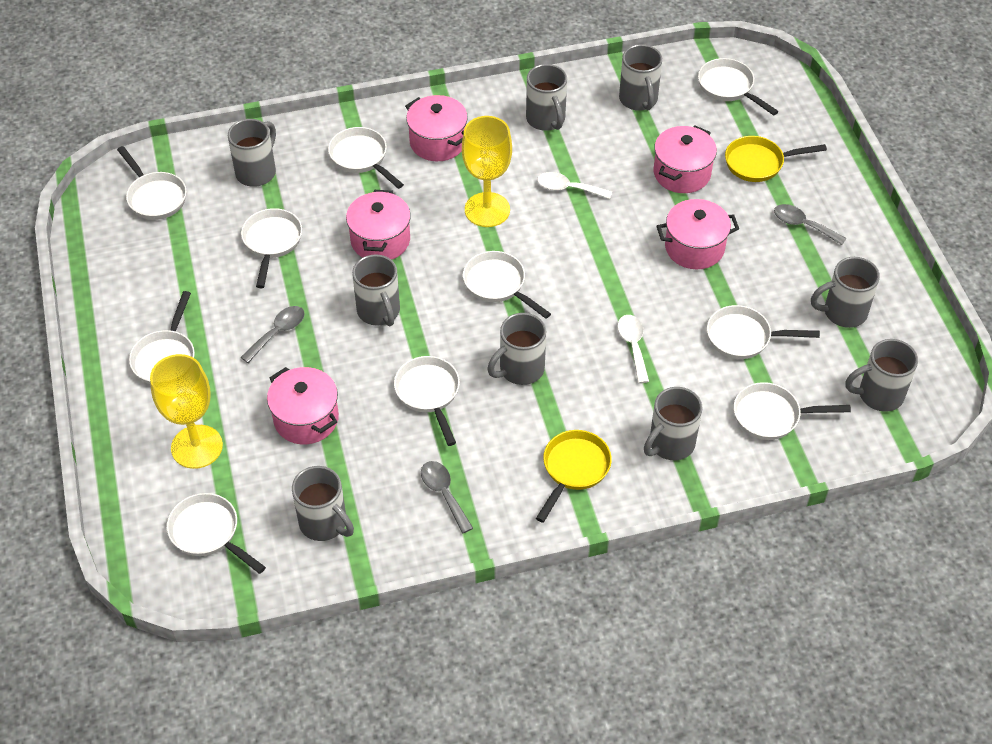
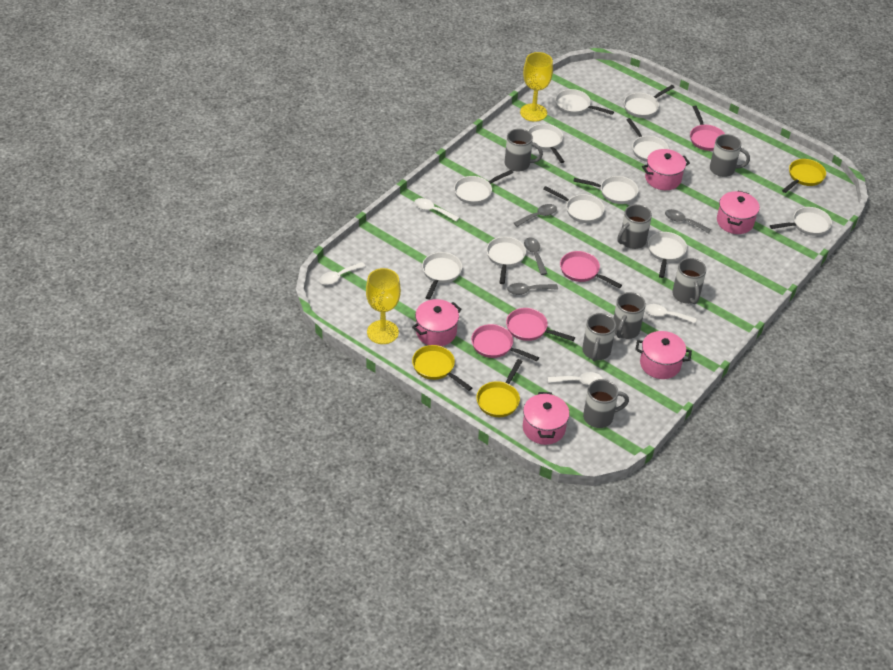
grey mug: [228,119,276,187] [292,466,354,541] [352,254,400,326] [487,313,546,385] [526,64,567,131] [619,44,662,111] [644,387,703,460] [811,257,880,328] [846,339,918,412] = 9 -> [505,129,543,172] [582,313,616,361] [583,379,629,428] [613,292,646,339] [618,204,652,249] [672,258,706,304] [710,134,750,177] = 7
grey spoon: [241,306,305,363] [421,461,473,533] [774,204,847,245] = 3 -> [507,283,558,295] [514,204,557,227] [524,237,547,275] [665,209,711,233] = 4
pink pan: none = 0 -> [471,324,539,361] [506,308,575,341] [560,251,622,288] [690,106,725,151] = 4
white pan: [117,146,187,220] [129,291,195,384] [167,493,266,574] [241,208,302,288] [328,127,404,189] [394,356,460,446] [463,251,551,319] [698,58,779,116] [707,305,820,359] [733,382,851,440] = 10 -> [422,252,462,300] [454,170,513,204] [487,237,526,284] [528,124,565,163] [543,186,605,223] [555,89,614,115] [573,176,638,204] [624,85,675,118] [626,118,669,162] [648,232,687,278] [770,207,832,236] = 11
white spoon: [537,172,612,199] [617,315,649,383] = 2 -> [319,262,366,285] [414,198,459,222] [548,372,603,385] [645,304,697,323] = 4
yellow pan: [536,430,612,523] [725,136,827,182] = 2 -> [412,345,472,391] [476,359,523,417] [782,159,826,193] = 3

